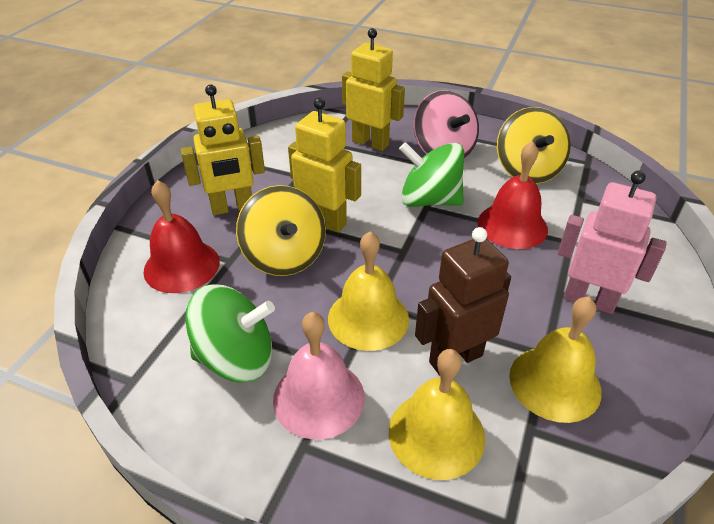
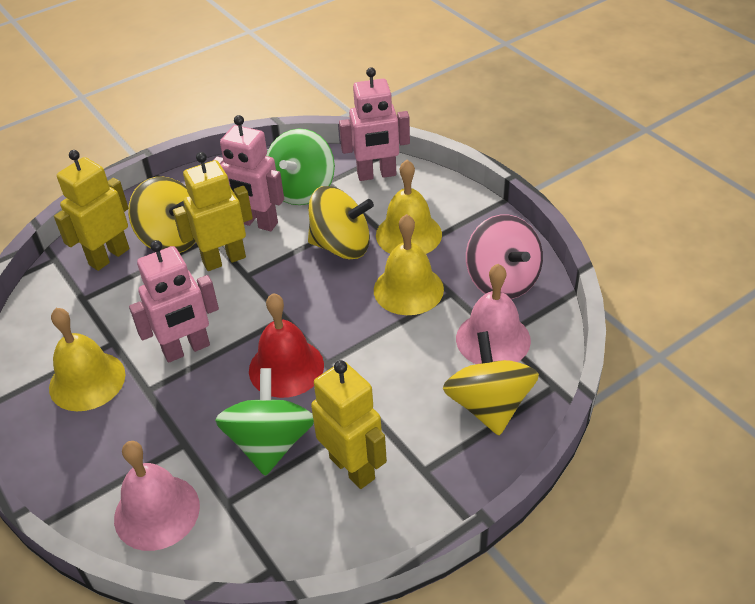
brown robot: [415,227,511,375] = 1 -> none = 0
pink bell: [273,312,365,440] = 1 -> [114,441,200,551] [456,264,531,364] = 2
pink robot: [558,170,667,314] = 1 -> [129,240,219,363] [214,115,284,231] [339,67,410,181] = 3
red bell: [143,180,219,293] [478,141,548,249] = 2 -> [249,293,324,398] = 1
yellow spinning top: [236,185,326,276] [497,107,571,184] = 2 -> [128,177,196,253] [308,186,374,259] [443,331,539,436] = 3

